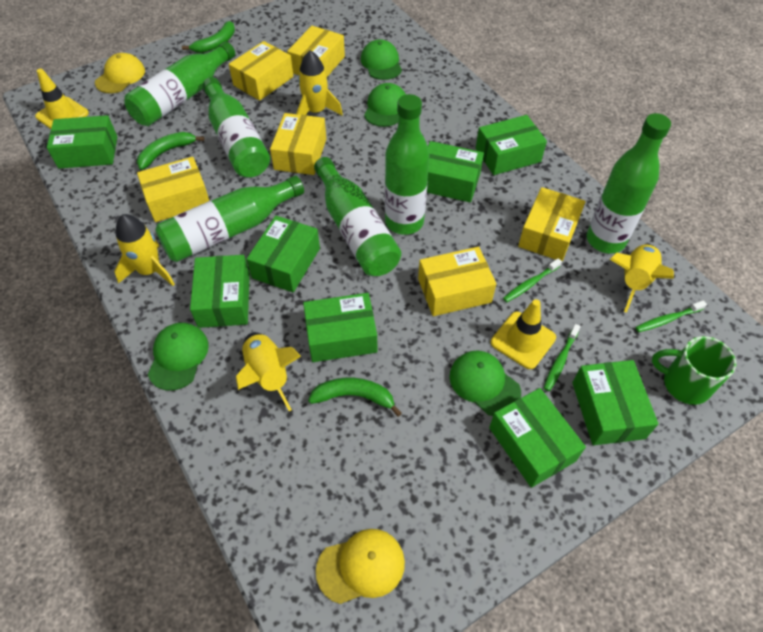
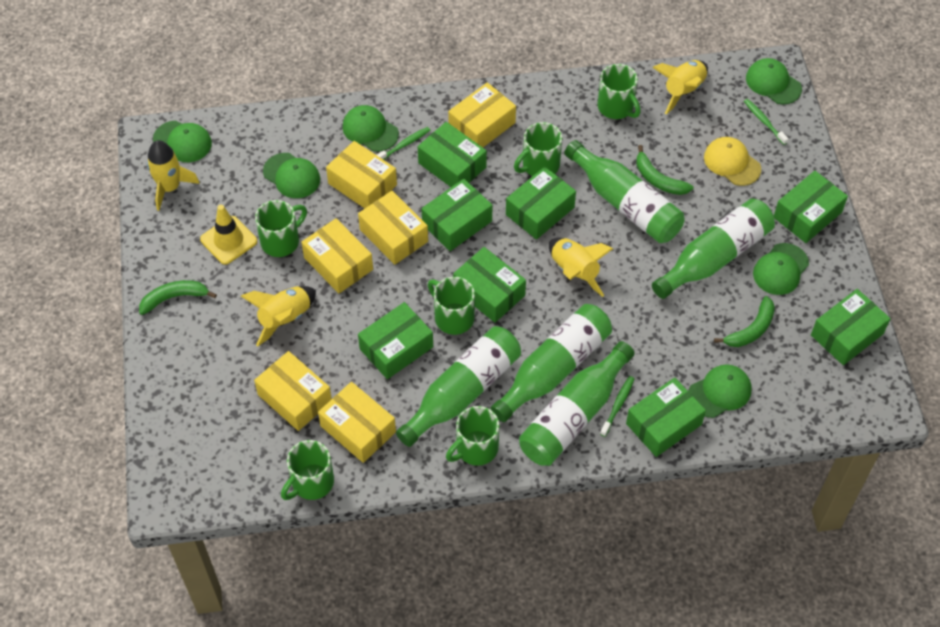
green bottle: [124,41,235,126] [155,175,304,262] [203,77,270,178] [314,157,401,276] [385,94,429,235] [587,113,671,253] = 6 -> [396,326,521,447] [490,304,612,422] [519,341,635,466] [564,140,685,243] [652,198,775,299] = 5
green cap: [148,323,209,391] [361,39,402,80] [364,83,406,127] [449,351,521,416] = 4 -> [153,120,212,162] [263,153,320,198] [343,105,399,152] [688,364,752,418] [746,58,802,104] [753,243,809,295] = 6
green mug: [652,336,736,405] = 1 -> [255,200,307,257] [281,440,334,500] [428,277,475,335] [446,406,500,466] [514,122,562,176] [597,64,641,119] = 6
yellow cap: [95,53,145,93] [316,529,405,604] = 2 -> [704,137,761,186] = 1
yellow traffic cone: [35,69,89,129] [491,299,556,369] = 2 -> [200,205,257,265] = 1

